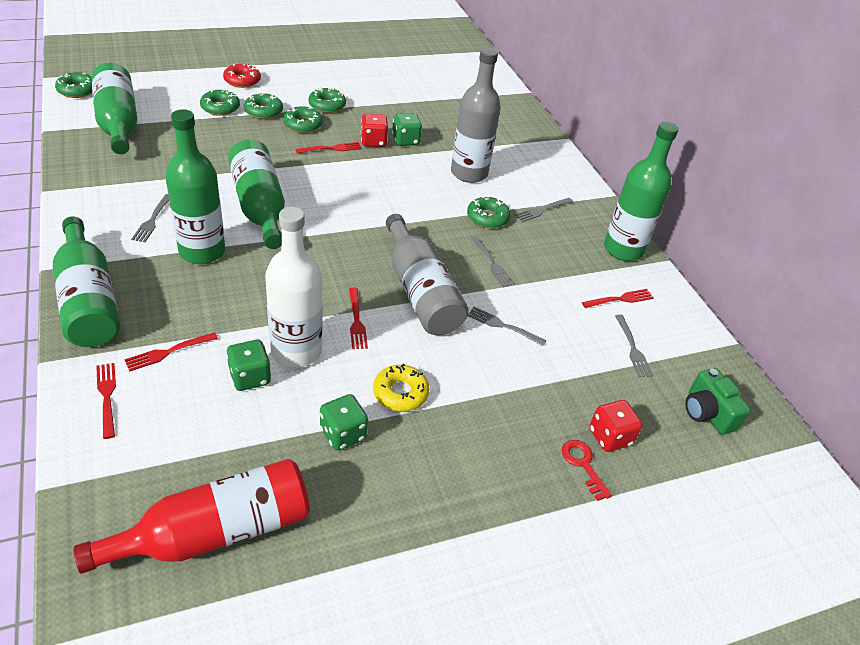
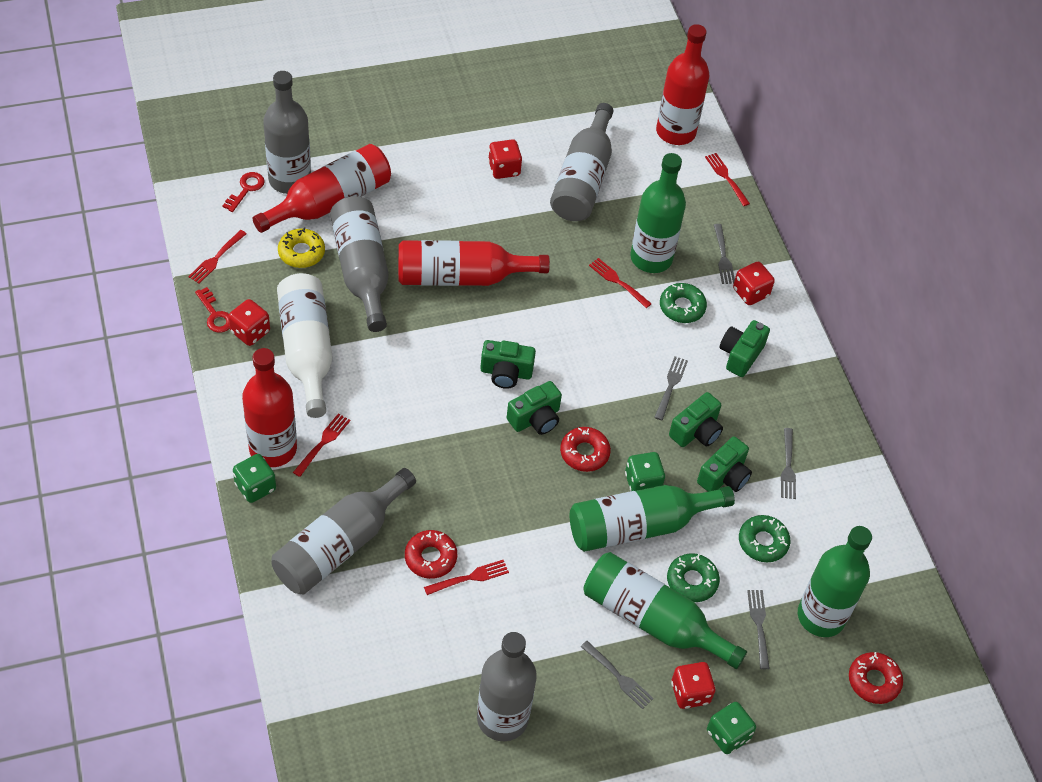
green bottle: [53,216,120,347] [91,63,137,154] [165,109,225,264] [228,139,285,249] [604,122,678,261] = 5 -> [570,485,735,552] [583,552,747,669] [630,153,686,273] [798,526,872,637] = 4
green camera: [685,368,751,435] = 1 -> [480,340,536,389] [507,381,562,435] [669,392,723,447] [697,436,752,492] [720,320,770,377] = 5
green donut: [55,72,92,98] [200,90,240,116] [244,93,283,119] [283,106,323,133] [309,87,346,113] [467,196,510,228] = 6 -> [660,283,707,323] [667,553,720,602] [739,515,790,562] = 3
grey bottle: [386,214,469,335] [451,48,501,183] = 2 -> [263,71,311,194] [271,468,416,594] [330,196,389,332] [477,632,537,741] [550,103,613,221] = 5
red bottle: [73,459,310,574] = 1 -> [242,348,297,467] [252,144,391,233] [398,240,550,286] [656,24,709,145] = 4
red dice: [361,114,388,147] [590,400,643,452] = 2 -> [228,299,270,346] [488,139,522,179] [671,662,716,709] [733,262,775,305] = 4
red donut: [223,64,261,88] = 1 -> [405,530,457,579] [560,427,611,472] [849,652,903,704] = 3
red key: [562,440,612,501] = 1 -> [195,287,230,333] [223,172,265,212] = 2

